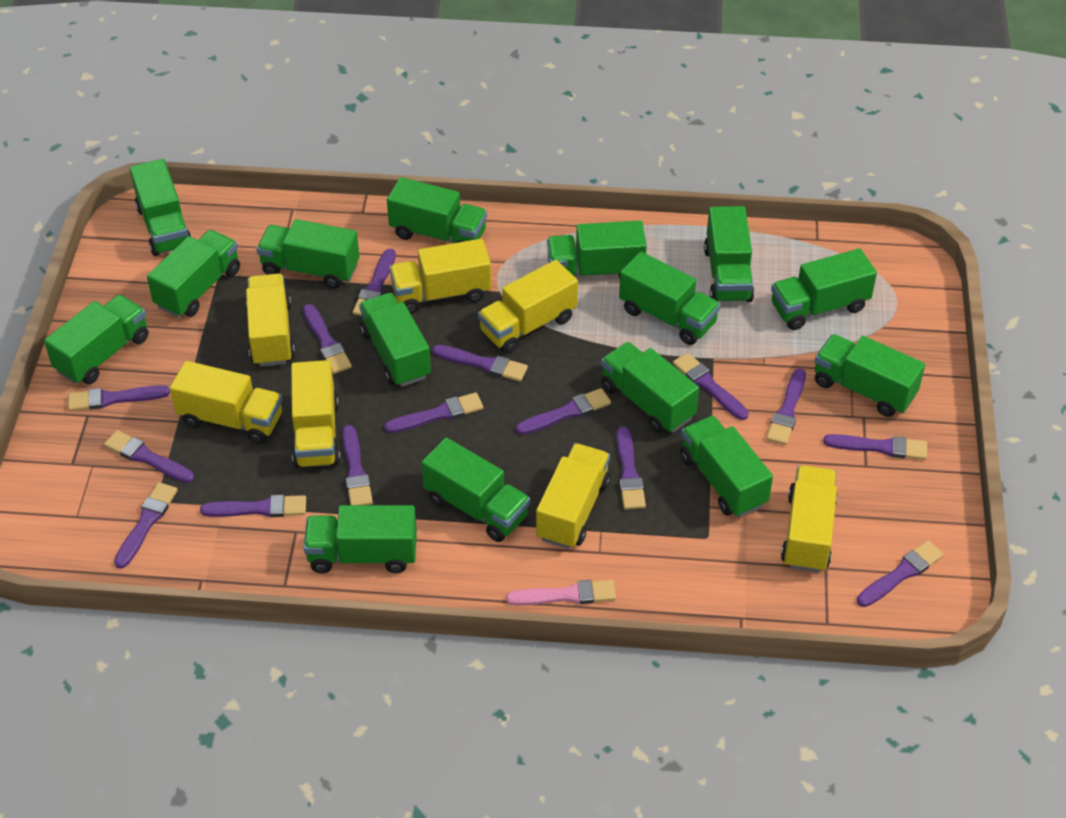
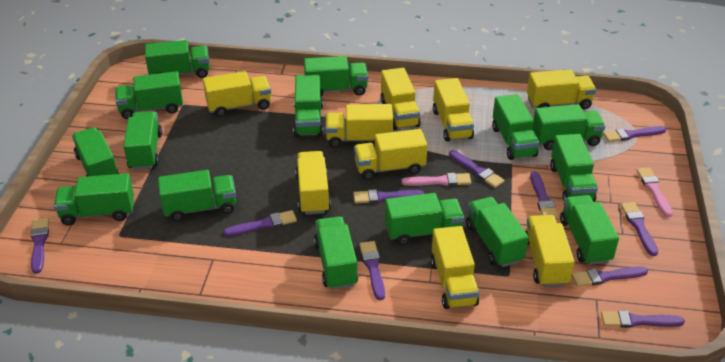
pink brush: [506,580,616,606] = 1 -> [401,173,471,186] [636,168,673,217] = 2
purple brush: [68,385,170,411] [104,430,194,483] [114,482,178,569] [200,495,306,517] [303,304,352,374] [342,425,373,505] [353,249,396,316] [384,392,483,433] [432,345,528,382] [516,388,611,435] [616,427,646,510] [673,353,749,420] [766,369,806,445] [823,434,927,460] [857,540,944,607] = 15 -> [31,218,49,274] [224,210,297,236] [353,189,424,204] [360,241,385,300] [449,150,505,188] [530,171,559,219] [571,266,648,287] [601,311,685,328] [603,126,666,142] [621,202,658,256] = 10
yellow truck: [170,361,282,444] [246,274,295,367] [291,360,340,468] [389,239,491,314] [478,260,578,354] [536,443,611,549] [781,465,838,573] = 7 -> [203,71,271,117] [295,151,331,215] [325,104,393,148] [354,129,427,180] [380,68,421,130] [431,226,479,309] [433,78,474,142] [525,215,575,287] [527,69,596,109] = 9

